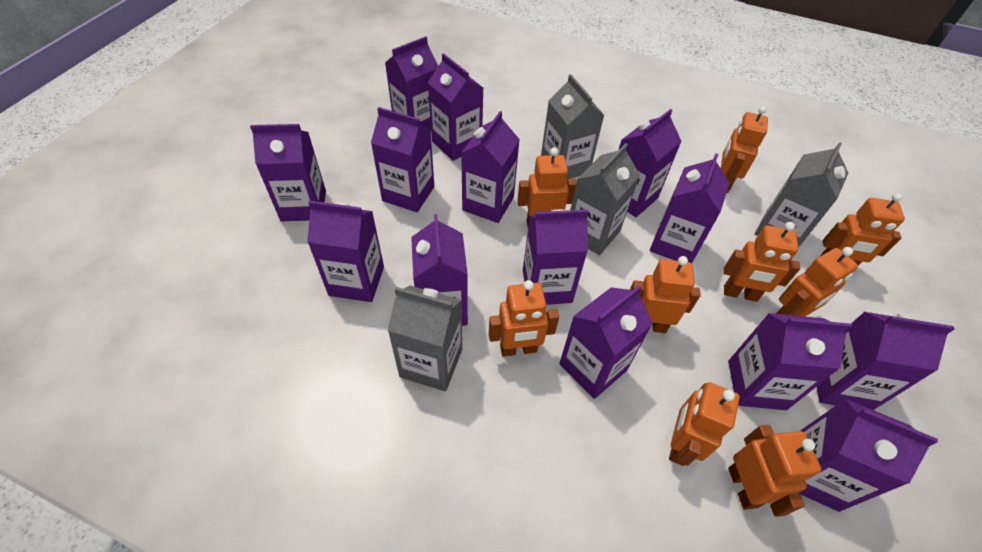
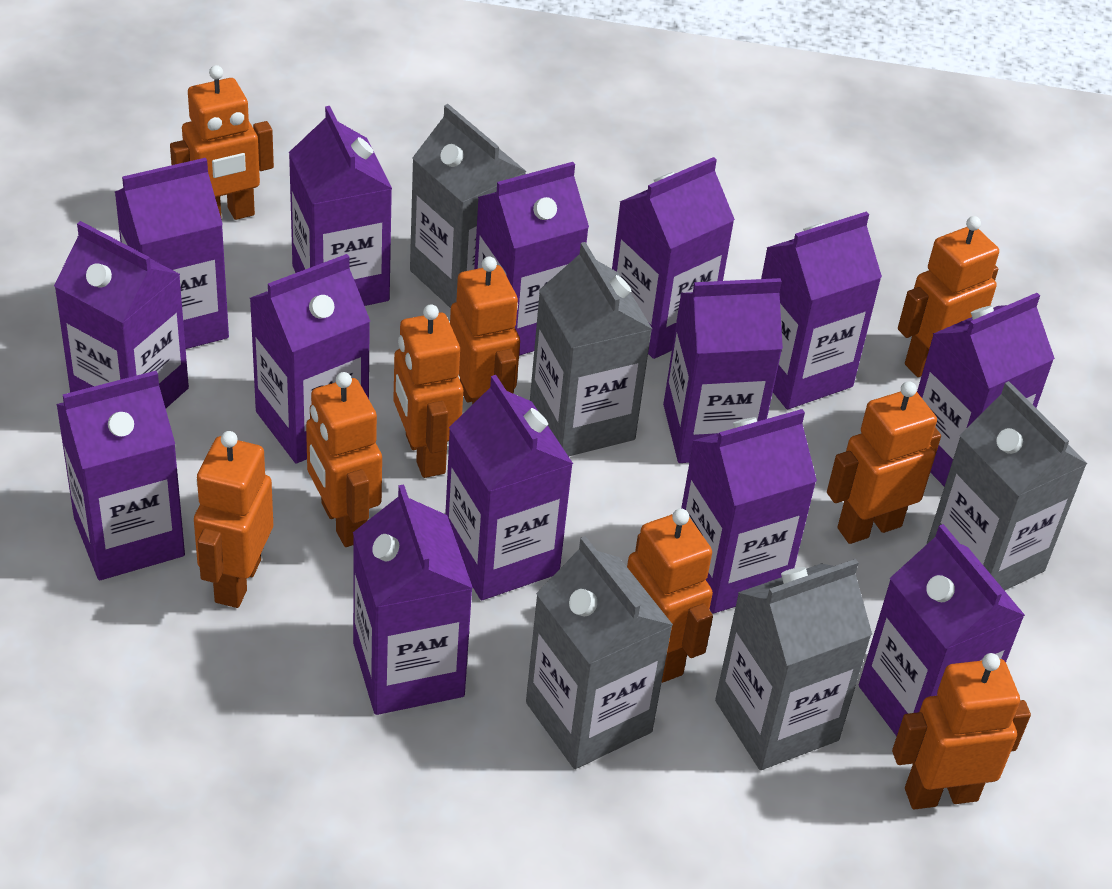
grey carton: [388,285,462,391] [541,74,604,180] [570,143,640,255] [755,142,848,248] = 4 -> [410,104,527,308] [526,536,673,769] [530,242,652,456] [715,559,872,770] [927,381,1088,591] = 5

